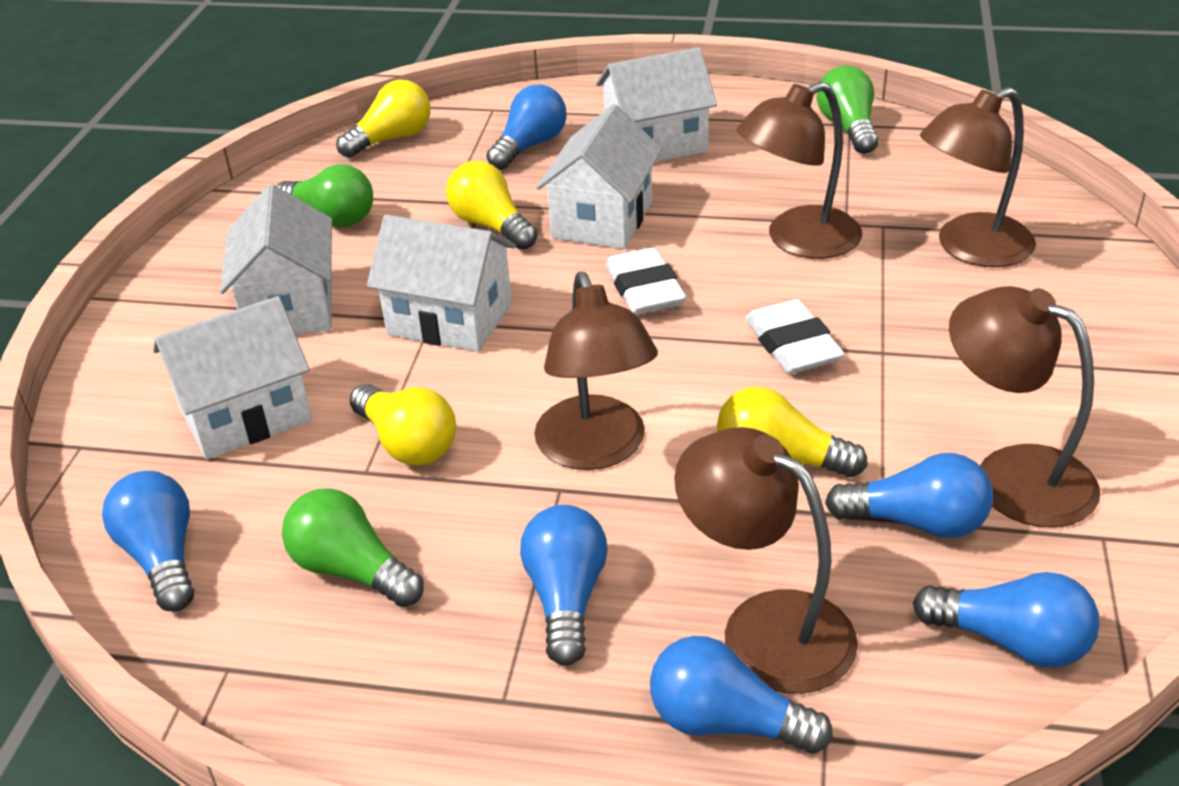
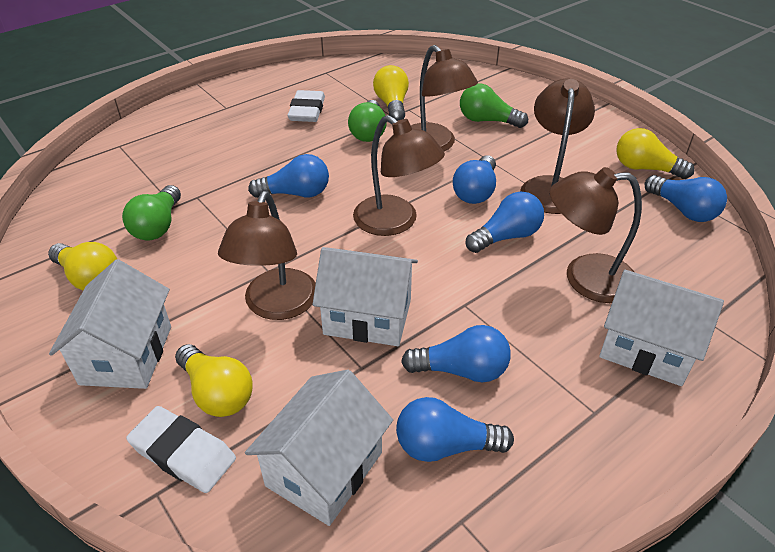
white house: [153,296,312,459] [220,184,332,335] [367,215,516,352] [536,104,662,249] [596,47,717,162] = 5 -> [49,259,171,389] [245,370,393,526] [312,247,418,346] [599,270,724,386] = 4

